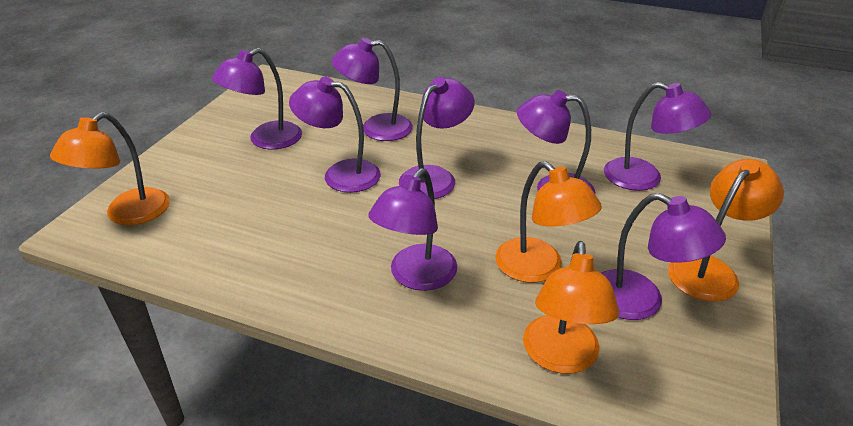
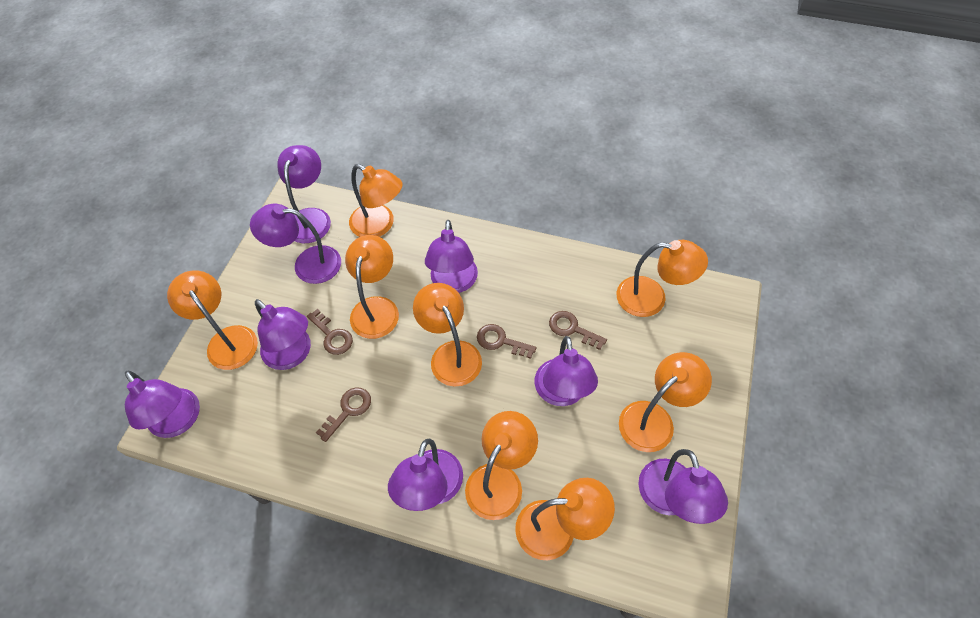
brown key: none = 0 -> [307,309,353,355] [316,387,371,442] [477,324,537,359] [549,311,607,350] = 4
orange lamp: [50,112,170,225] [495,161,602,283] [523,241,619,374] [668,159,784,302] = 4 -> [167,270,258,370] [345,235,399,339] [349,164,403,237] [413,283,482,386] [465,411,538,520] [515,478,615,560] [616,240,708,317] [619,352,712,452] = 8

